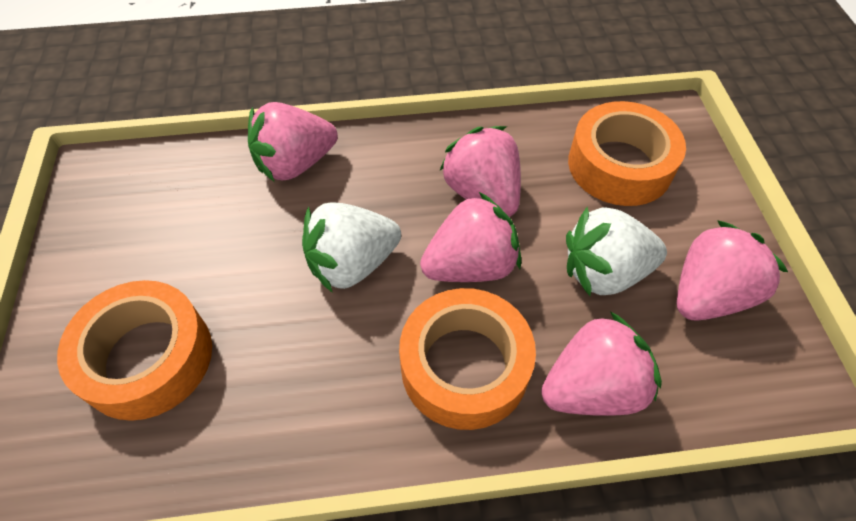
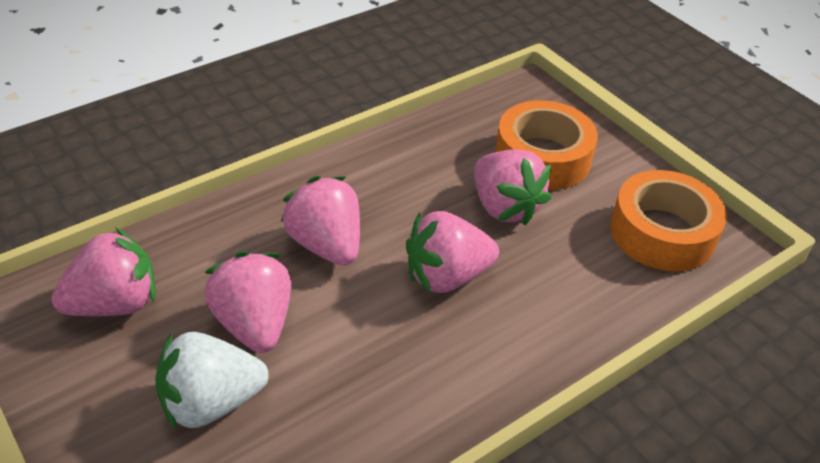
orange tape: [57,280,212,421] [399,288,536,430] [568,101,686,206] = 3 -> [495,100,598,190] [610,170,727,272] = 2
white strawberry: [302,202,401,293] [566,207,667,296] = 2 -> [155,332,269,430] = 1

